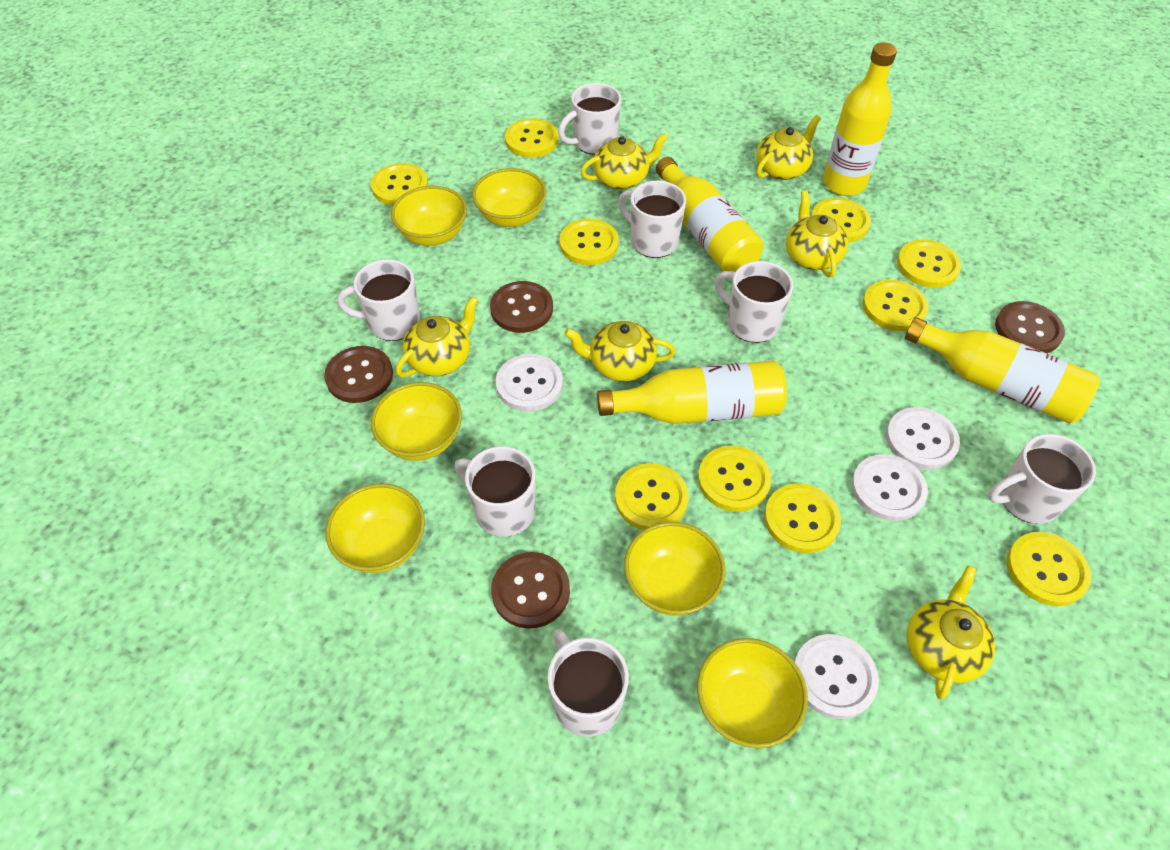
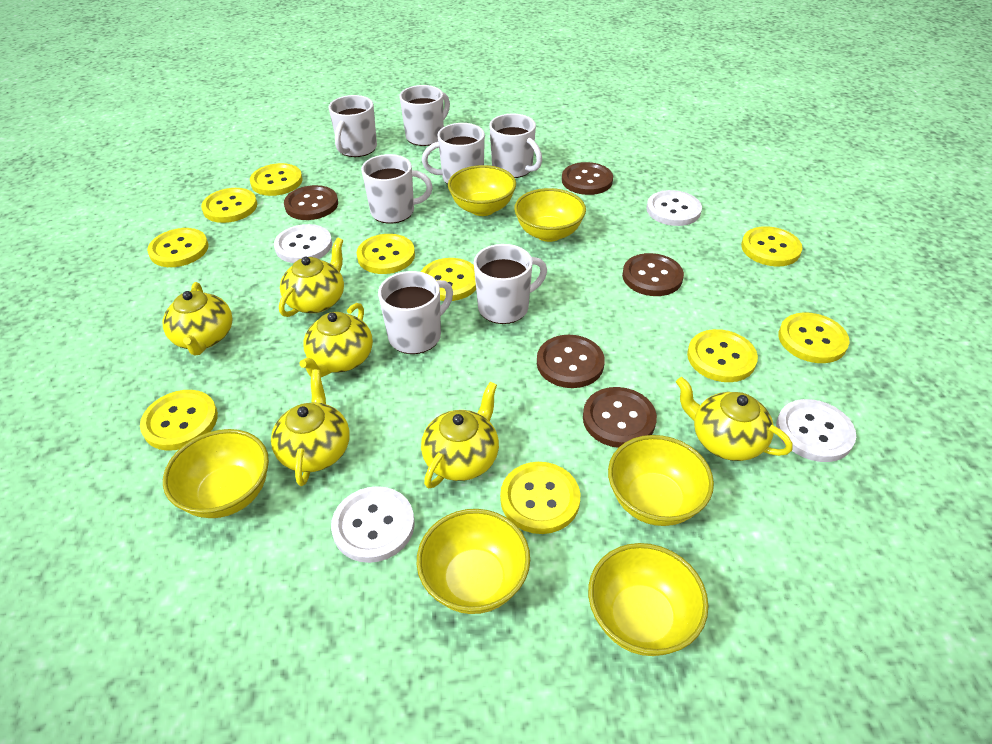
brown button: [324,346,393,403] [490,281,553,333] [491,552,570,629] [995,301,1065,353] = 4 -> [284,185,338,220] [537,335,605,388] [562,162,613,195] [583,387,657,448] [622,253,684,296] = 5
yellow bottle: [597,360,787,424] [656,157,763,272] [823,42,897,196] [905,317,1100,424] = 4 -> none = 0

